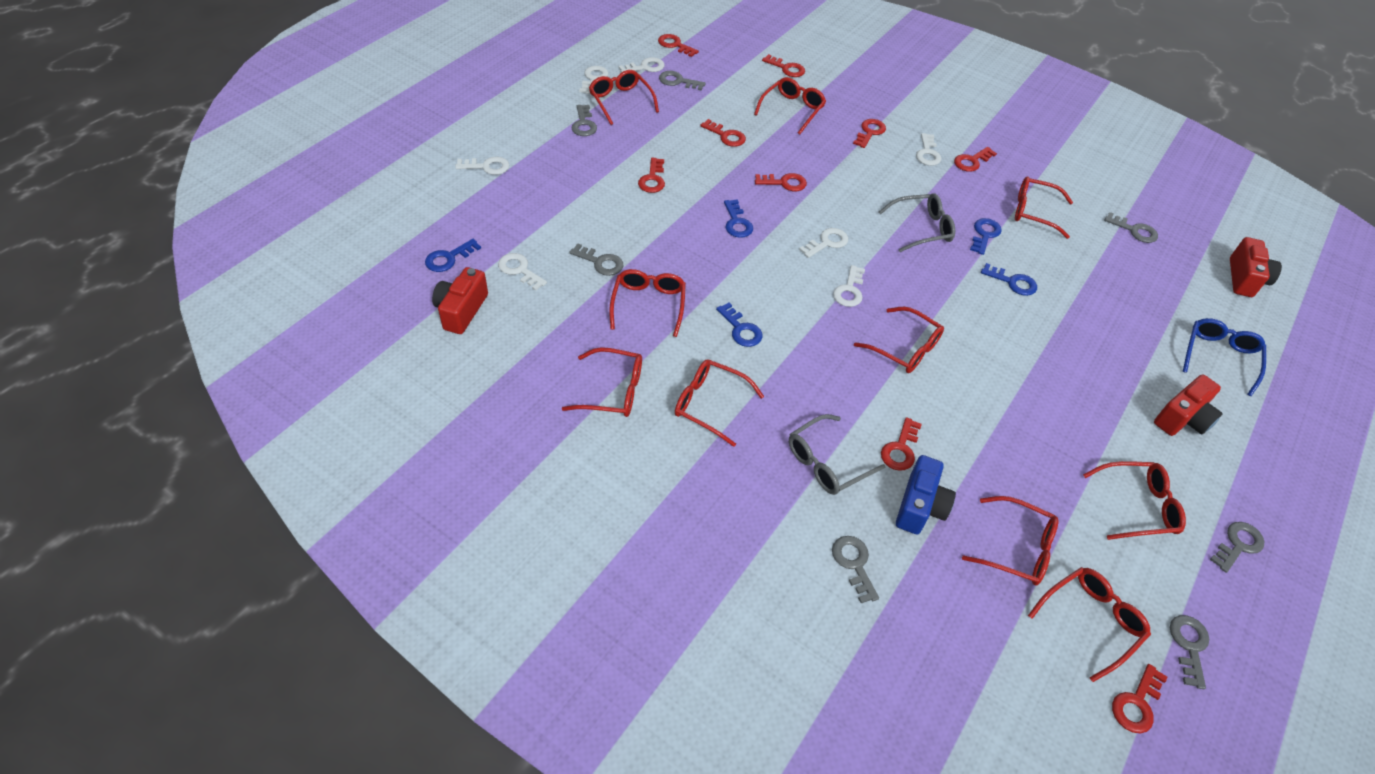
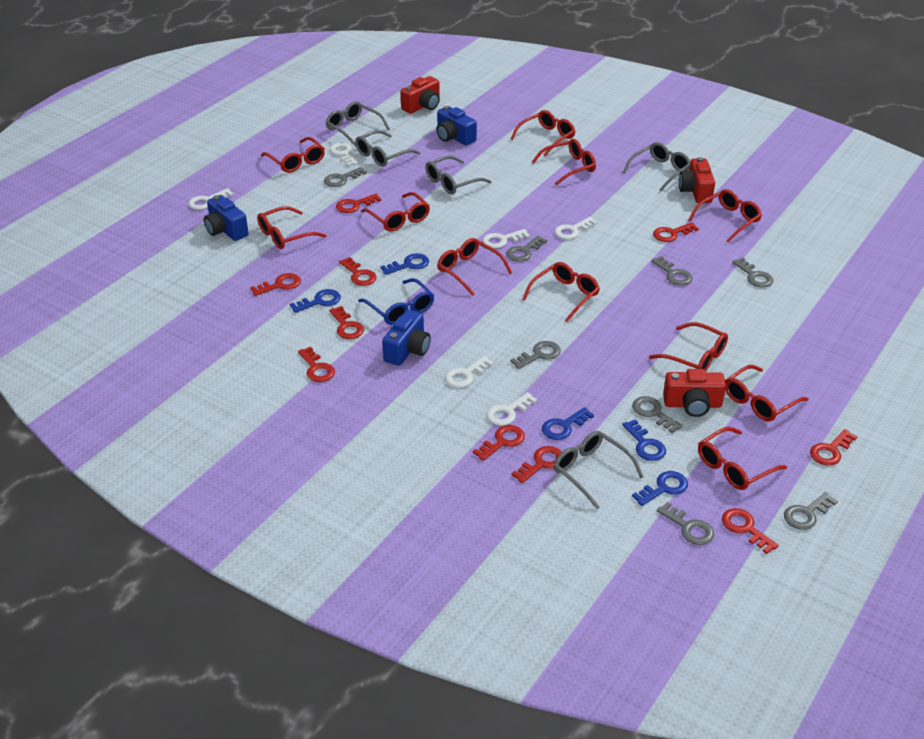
blue camera: [896,455,956,535] = 1 -> [204,195,249,241] [382,310,431,366] [436,106,477,146] = 3
grey glasses: [789,414,886,495] [879,193,955,252] = 2 -> [326,101,390,147] [355,130,420,167] [425,156,492,194] [554,431,644,509] [623,142,690,191] = 5
grey key: [569,244,623,276] [571,105,597,136] [659,71,705,91] [832,536,879,603] [1104,212,1158,243] [1170,615,1209,689] [1210,522,1264,573] = 7 -> [324,167,367,187] [506,236,547,262] [510,341,561,369] [632,396,683,433] [651,256,693,286] [657,502,714,545] [732,257,773,288] [784,492,838,530] = 8
red glasses: [562,347,642,417] [589,70,659,125] [609,269,686,337] [675,359,764,447] [754,77,826,135] [854,307,944,373] [962,496,1059,586] [1015,176,1073,239] [1028,567,1151,682] [1083,461,1186,540] = 10 -> [257,206,326,249] [261,137,325,173] [361,192,430,232] [437,238,512,296] [510,110,575,156] [522,262,600,322] [532,139,596,186] [649,322,728,372] [688,189,762,243] [698,427,787,490] [725,365,809,421] = 11
red key: [638,158,665,193] [658,34,699,57] [700,119,746,147] [755,173,807,191] [762,54,805,77] [853,119,886,148] [881,417,922,471] [954,147,997,172] [1112,664,1167,733] = 9 -> [250,273,301,296] [298,347,335,382] [329,306,364,339] [336,194,381,213] [339,257,377,286] [473,425,525,461] [512,446,562,483] [653,222,699,242] [722,508,779,554] [810,429,858,466] = 10
white key: [455,157,509,175] [498,253,547,291] [579,66,608,94] [619,57,665,73] [799,228,848,258] [833,265,865,307] [916,133,941,166] = 7 -> [188,188,234,210] [330,143,358,166] [445,356,494,388] [483,229,530,248] [487,392,537,426] [555,217,598,239] = 6

